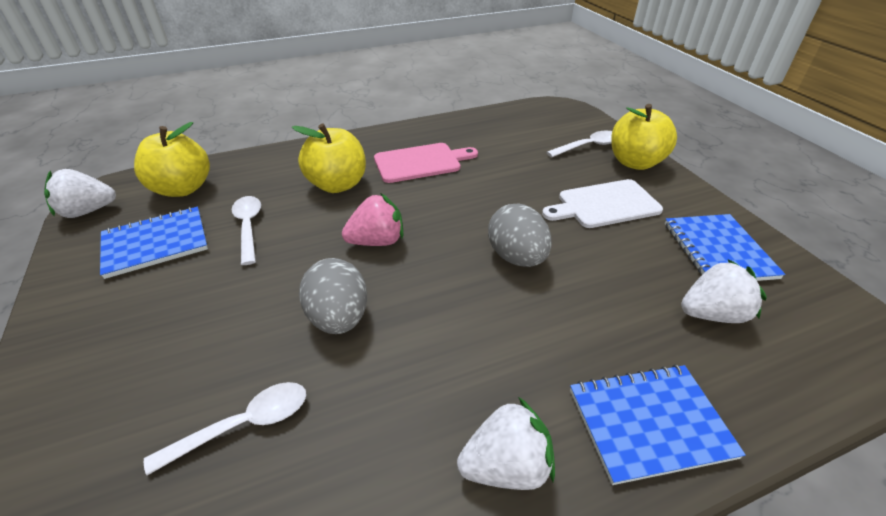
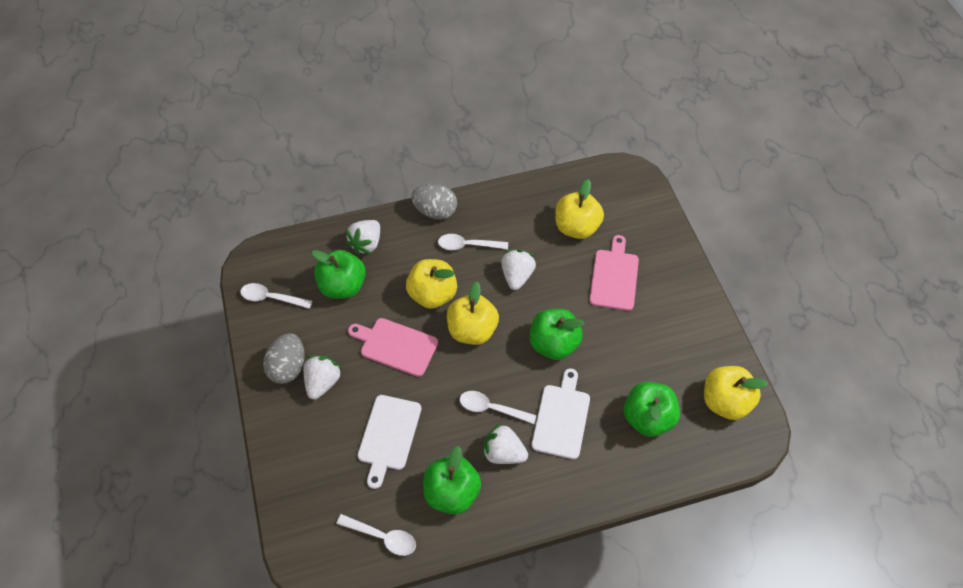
blue notebook: [100,207,208,279] [570,364,746,485] [665,214,785,281] = 3 -> none = 0
green apple: none = 0 -> [312,250,366,299] [423,446,481,514] [529,309,585,360] [624,382,680,437] = 4
pink cutting board: [374,143,478,183] = 1 -> [348,318,438,377] [589,235,639,311] = 2
pink strawberry: [342,193,403,246] = 1 -> none = 0
white cutting board: [542,179,663,228] = 1 -> [357,395,421,489] [531,368,590,459] = 2
white spoon: [144,382,306,475] [232,196,261,265] [547,131,612,157] = 3 -> [240,283,312,309] [336,514,416,556] [438,234,508,250] [460,391,537,424] = 4
white strawberry: [44,169,116,218] [457,397,555,490] [681,259,766,323] = 3 -> [303,356,342,400] [346,220,380,255] [483,423,528,464] [501,250,536,290] = 4
yellow apple: [134,122,210,197] [292,123,366,193] [611,104,677,170] = 3 -> [406,259,457,309] [447,281,499,345] [555,179,604,239] [704,366,768,420] = 4

